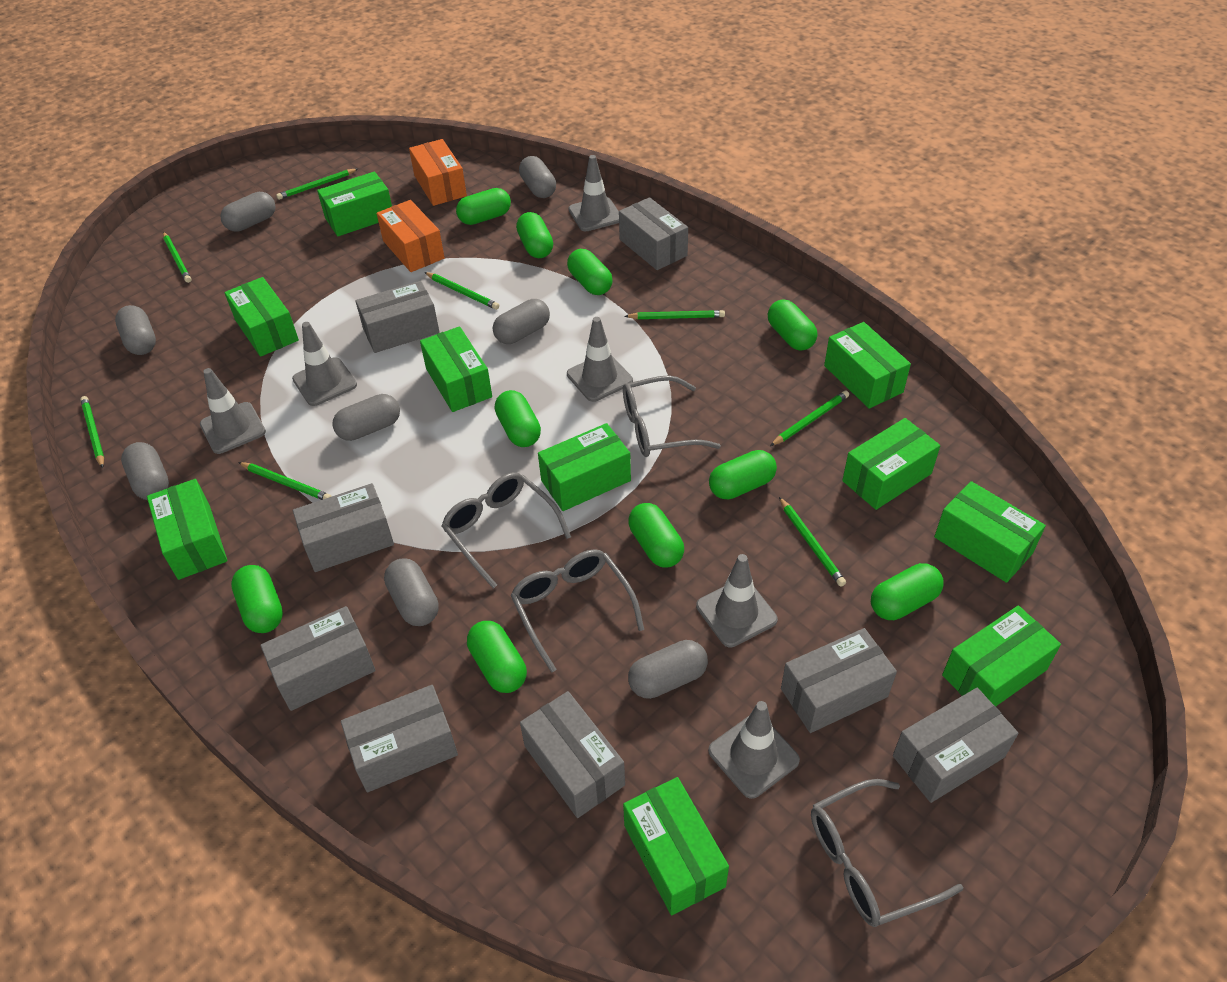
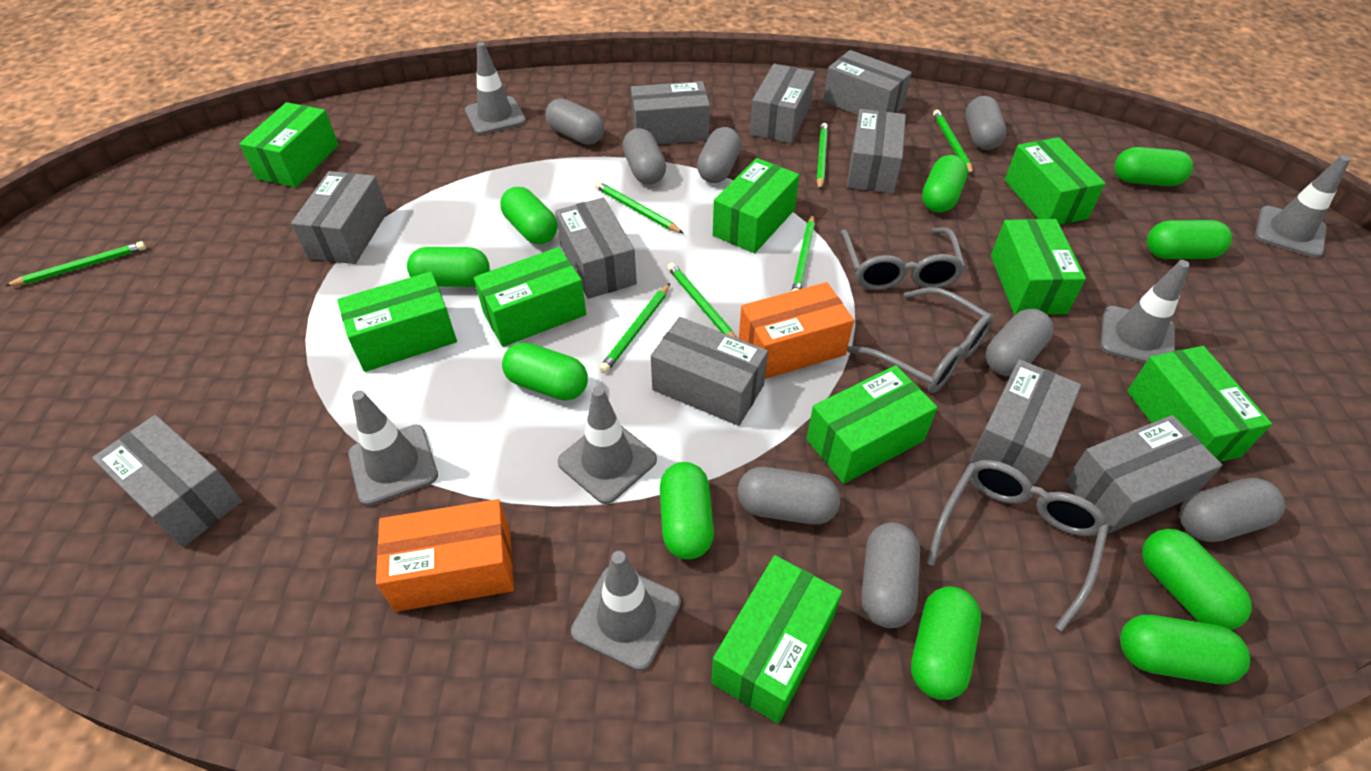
green box: [147,479,227,580] [224,277,299,357] [317,171,392,236] [420,326,492,412] [538,423,631,511] [623,777,729,915] [824,322,911,409] [842,418,940,510] [934,481,1046,583] [942,605,1061,706] = 10 -> [239,102,339,187] [337,271,457,372] [474,247,586,347] [711,555,842,724] [713,158,799,253] [806,365,937,484] [991,219,1086,315] [1005,137,1105,225] [1127,346,1272,462] = 9
green pencil: [80,396,104,468] [163,232,191,283] [238,462,332,500] [276,169,358,200] [424,272,499,310] [624,310,725,319] [770,390,849,446] [779,497,846,587] = 8 -> [5,241,146,286] [595,181,683,233] [599,283,670,373] [667,263,736,338] [791,214,815,292] [817,123,828,190] [933,110,973,175] = 7
grey box: [261,606,376,711] [293,483,394,572] [341,685,458,792] [355,281,439,353] [520,691,625,818] [619,197,688,270] [781,628,897,733] [893,688,1018,803] = 8 -> [92,415,242,547] [291,171,388,264] [555,197,637,299] [631,81,710,144] [651,317,768,426] [750,64,815,143] [823,50,912,115] [847,109,906,194] [970,359,1081,486] [1065,415,1223,533] = 10
grey glasses: [442,472,571,588] [511,549,644,673] [623,375,721,457] [811,779,964,927] = 4 -> [841,227,965,290] [847,287,994,393] [927,460,1109,632] = 3

